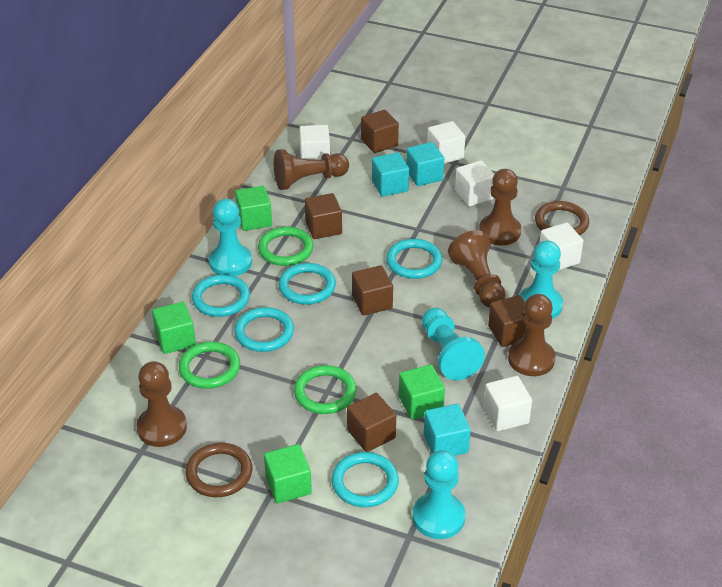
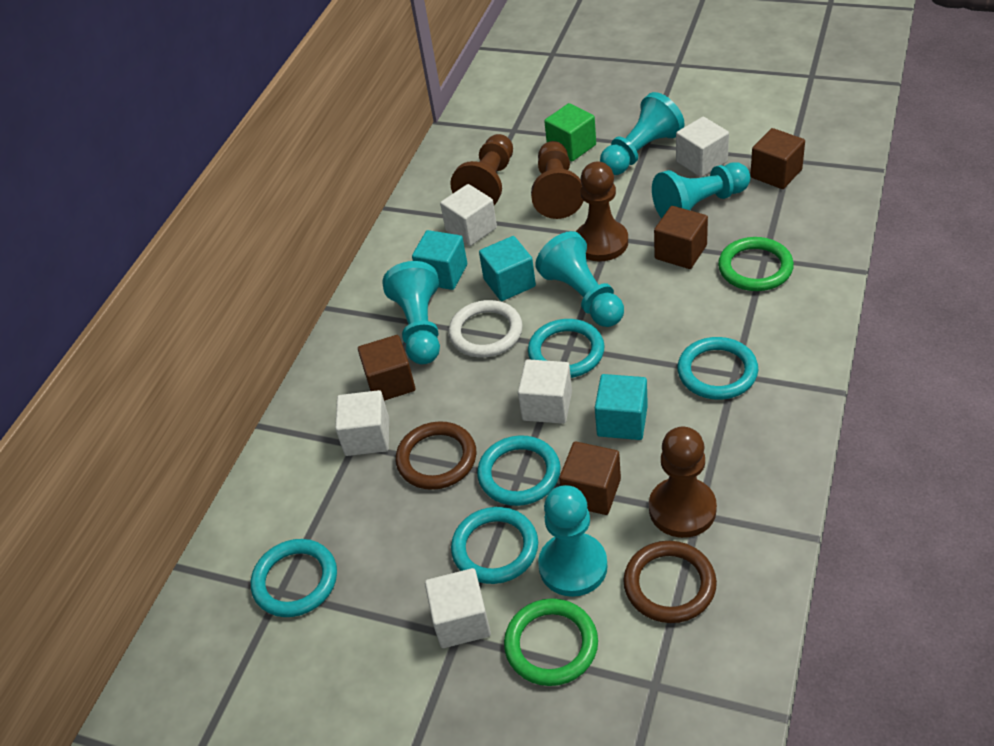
brown cube: [305,193,342,239] [347,393,396,452] [352,265,393,316] [361,110,399,153] [488,295,527,347] = 5 -> [358,335,415,401] [559,441,621,515] [654,206,708,269] [750,128,805,189] = 4
brown pawn: [137,361,187,447] [274,149,349,190] [448,230,506,308] [479,169,521,245] [508,294,556,376] = 5 -> [450,134,513,205] [531,141,584,219] [576,162,628,261] [649,427,717,538] = 4
green cube: [152,302,196,354] [235,186,272,231] [264,444,312,503] [399,364,445,420] = 4 -> [544,103,596,161] = 1
green ring: [179,342,240,389] [258,227,314,266] [294,365,356,414] = 3 -> [504,598,598,686] [718,237,794,291] = 2
turquoise pawn: [209,199,252,276] [412,450,465,539] [422,308,485,380] [519,240,563,319] = 4 -> [382,261,440,364] [535,231,624,327] [538,485,608,597] [600,92,685,175] [652,162,750,219] = 5
white ring: none = 0 -> [448,300,523,357] = 1

